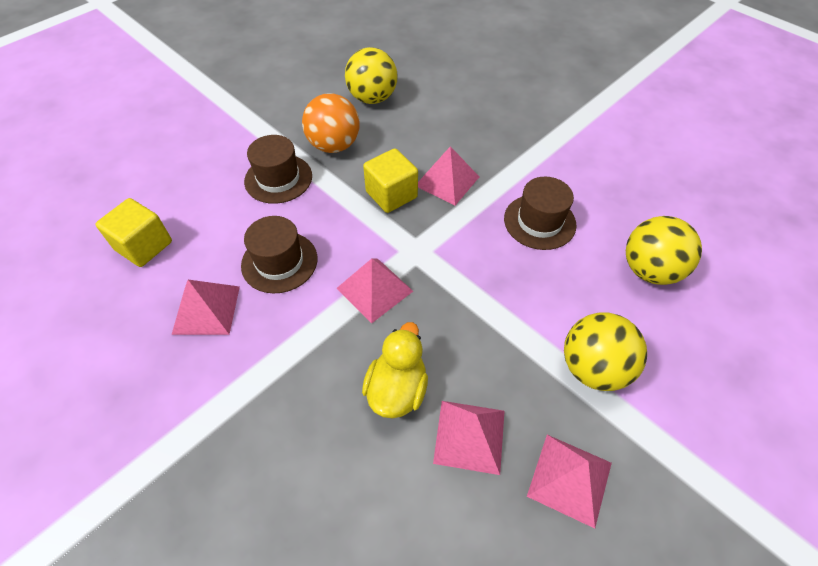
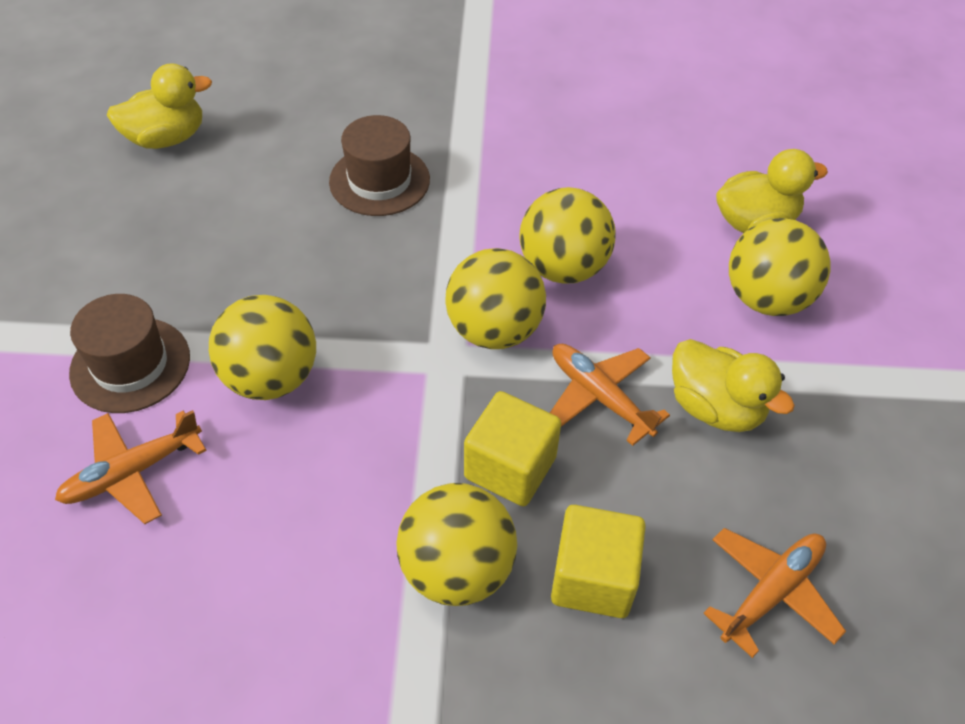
brown hat: [241,216,317,294] [244,135,312,204] [504,177,576,250] = 3 -> [69,294,190,413] [329,115,430,216] = 2
orange ball: [302,93,360,153] = 1 -> none = 0
orange plane: none = 0 -> [55,410,207,524] [550,344,670,446] [703,528,846,658] = 3
pink pyramid: [172,280,240,335] [336,258,413,324] [418,146,479,206] [433,401,505,475] [527,435,612,528] = 5 -> none = 0
yellow ball: [345,47,397,104] [564,312,647,391] [626,216,702,285] = 3 -> [209,295,316,400] [396,483,517,606] [445,248,546,349] [520,187,616,284] [729,218,830,316] = 5
yellow duck: [362,322,428,418] = 1 -> [107,63,212,149] [672,339,795,432] [716,149,828,233] = 3

